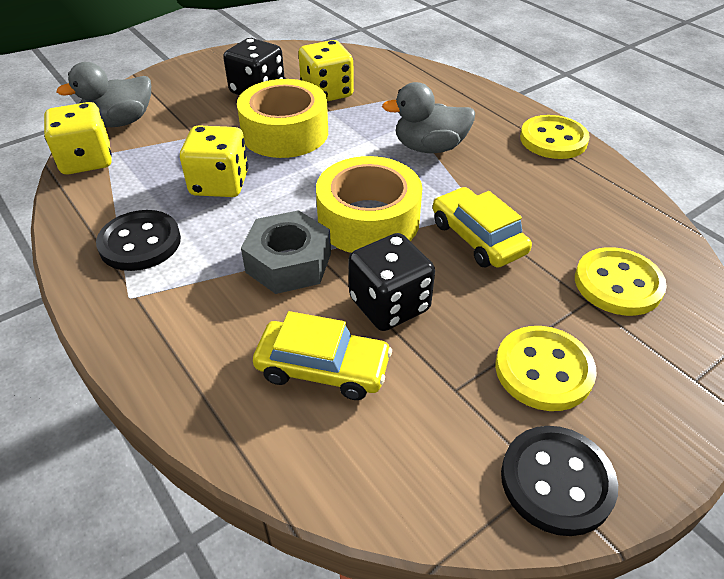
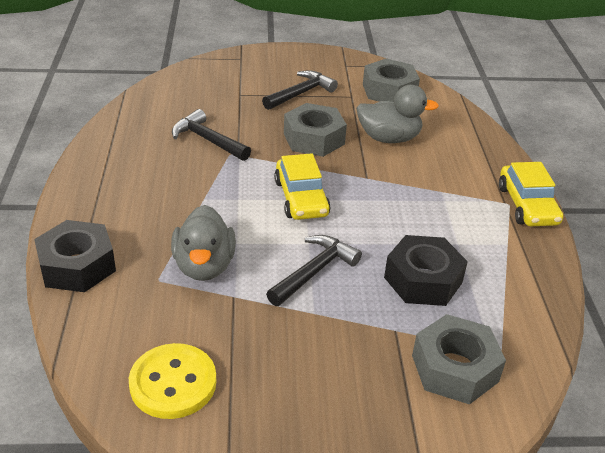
black button: [96,210,181,271] [501,426,618,536] = 2 -> none = 0
black dice: [223,38,285,95] [348,233,435,331] = 2 -> none = 0
black hammer: none = 0 -> [172,109,251,161] [262,71,338,110] [266,235,362,306] = 3
black nut: none = 0 -> [34,220,116,292] [384,235,468,306] = 2
grey nut: [241,210,331,294] = 1 -> [284,103,347,157] [363,59,420,102] [412,314,506,405] = 3
yellow button: [495,326,597,411] [520,115,590,159] [575,247,667,316] = 3 -> [129,343,216,419] = 1
yellow dice: [44,102,112,175] [180,125,248,197] [298,40,354,102] = 3 -> none = 0
yellow tape: [237,79,328,158] [316,156,422,253] = 2 -> none = 0

